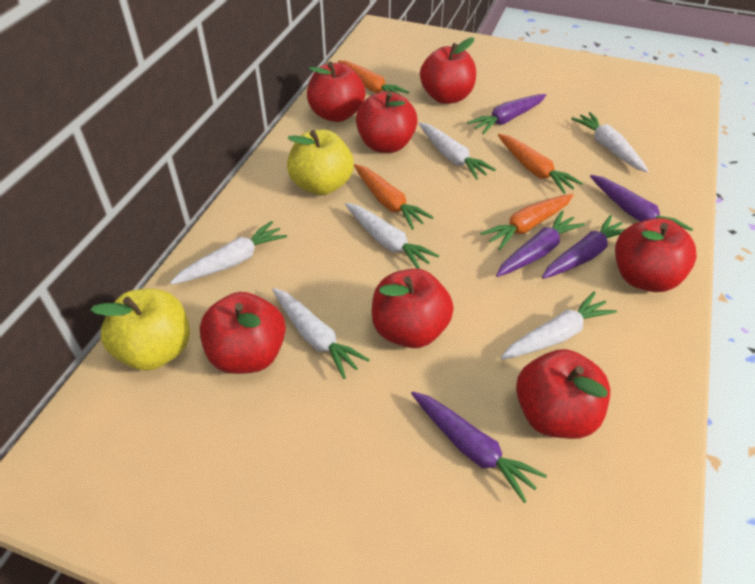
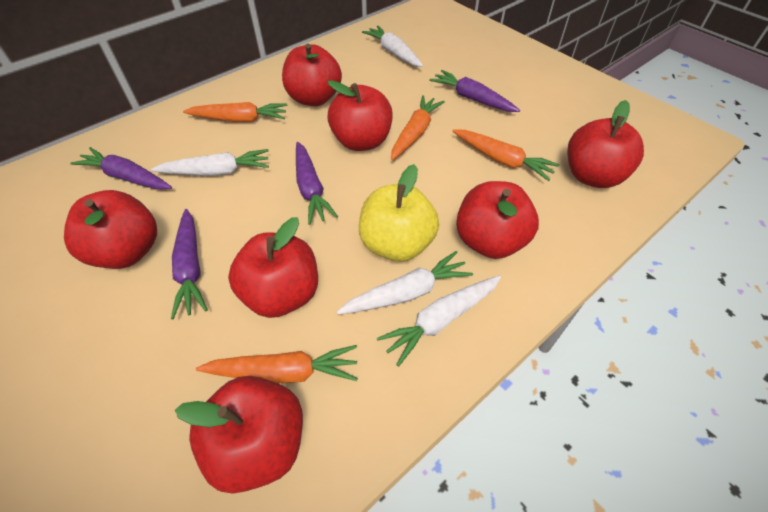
purple carrot: [411,392,547,503] [467,94,546,134] [496,211,585,277] [542,215,625,279] [590,175,693,231] = 5 -> [70,147,172,190] [171,209,208,319] [296,142,338,225] [429,70,520,112] = 4
white carrot: [170,221,287,285] [272,288,370,379] [345,203,439,269] [419,122,496,180] [501,291,617,360] [571,112,648,172] = 6 -> [151,149,269,176] [337,251,473,315] [362,26,423,67] [377,275,501,367] = 4
yellow apple: [91,289,190,371] [287,130,354,195] = 2 -> [359,164,439,262] = 1

